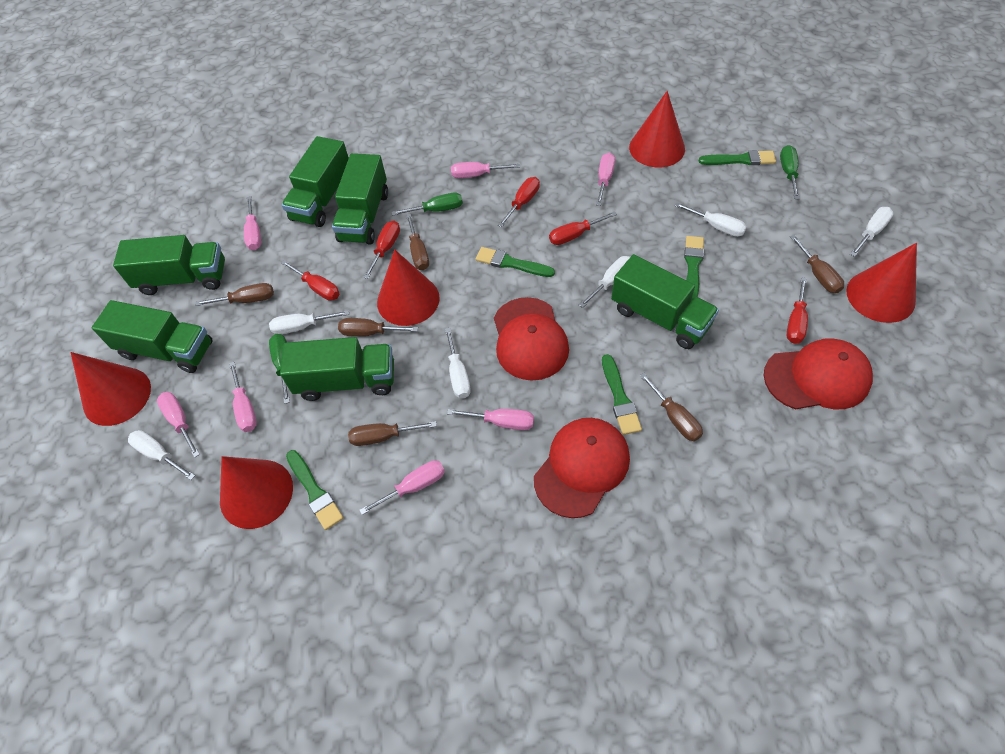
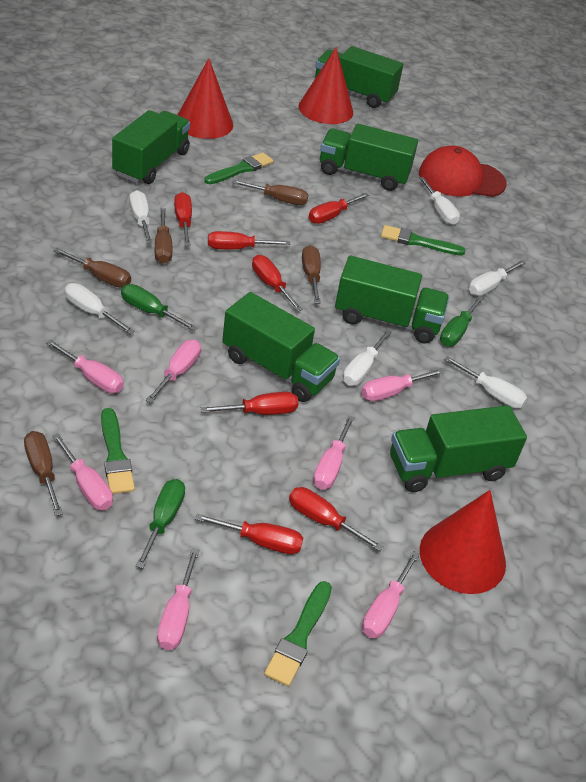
brown screwdriver: [195,283,274,306] [338,318,418,336] [348,421,437,446] [406,214,429,270] [639,373,703,441] [790,235,844,293] = 6 -> [24,431,63,516] [53,248,131,288] [155,208,173,264] [232,180,309,205] [302,245,321,304] = 5
green brush: [286,450,344,530] [476,247,555,277] [602,354,642,435] [684,236,704,301] [699,150,776,165] = 5 -> [101,408,135,494] [204,152,273,184] [264,581,332,686] [381,225,465,256] = 4
red cap: [494,297,569,381] [534,418,630,518] [764,338,873,410] = 3 -> [419,146,507,197] = 1
red cone: [71,352,151,426] [220,456,293,529] [377,249,440,326] [629,91,685,167] [846,243,917,323] = 5 -> [178,58,233,139] [299,47,353,124] [420,490,506,594] = 3
red screwdriver: [281,260,339,301] [363,221,400,279] [498,177,540,227] [549,211,617,245] [787,277,808,344] = 5 -> [174,192,192,246] [195,513,303,554] [201,392,299,415] [208,231,291,249] [252,255,303,311] [289,487,384,552] [309,193,369,224] = 7

